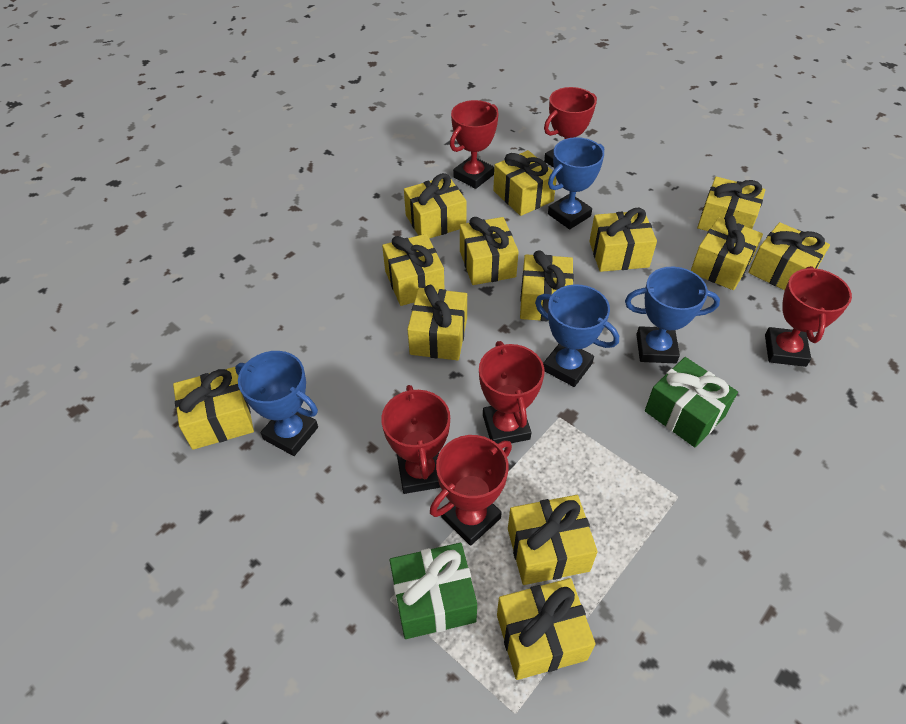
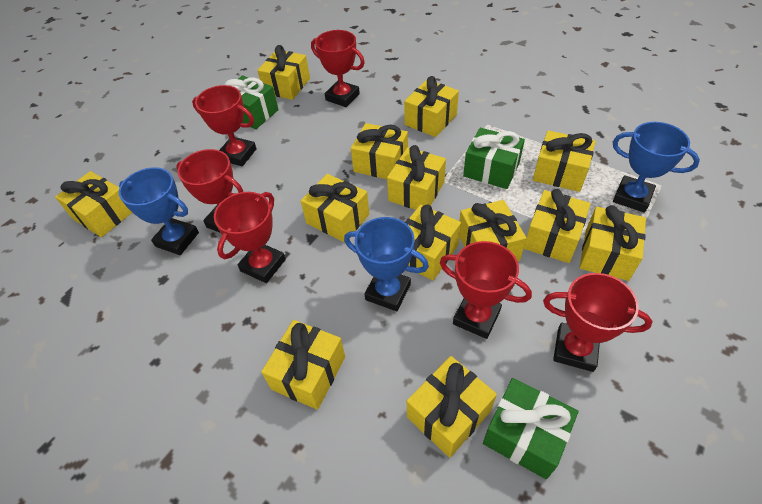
blue trophy: [235,351,318,456] [535,284,619,387] [548,137,604,229] [625,267,720,363] = 4 -> [119,167,199,255] [344,217,429,311] [613,122,700,213] = 3
green gift: [390,543,477,639] [645,357,738,447] = 2 -> [225,75,279,129] [463,128,525,189] [483,378,578,479] = 3

